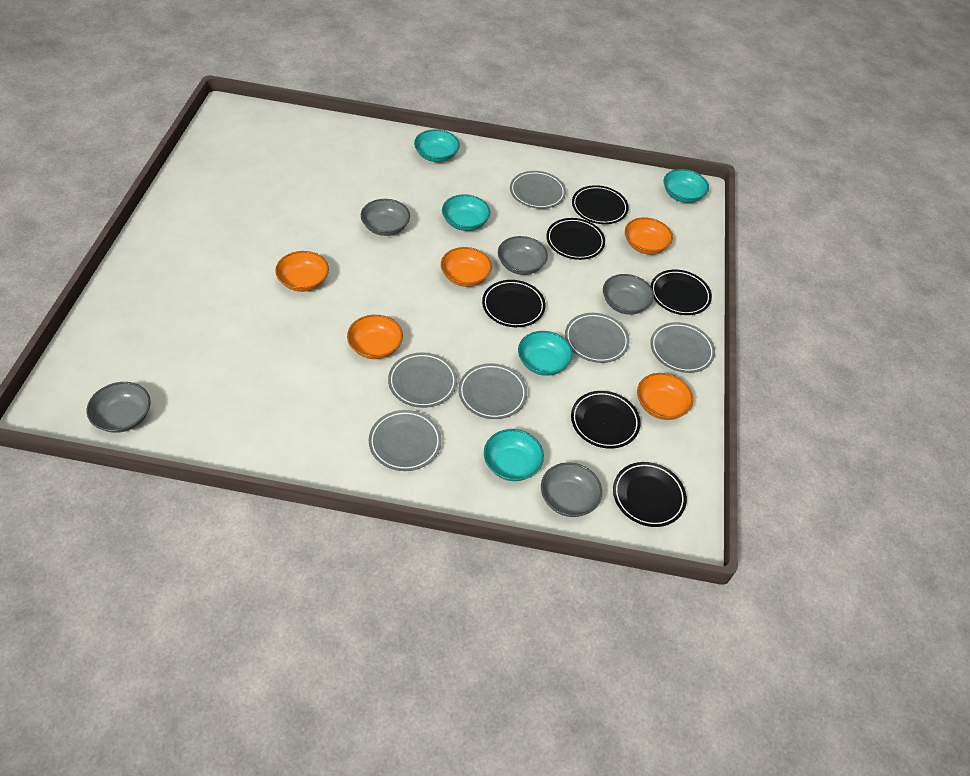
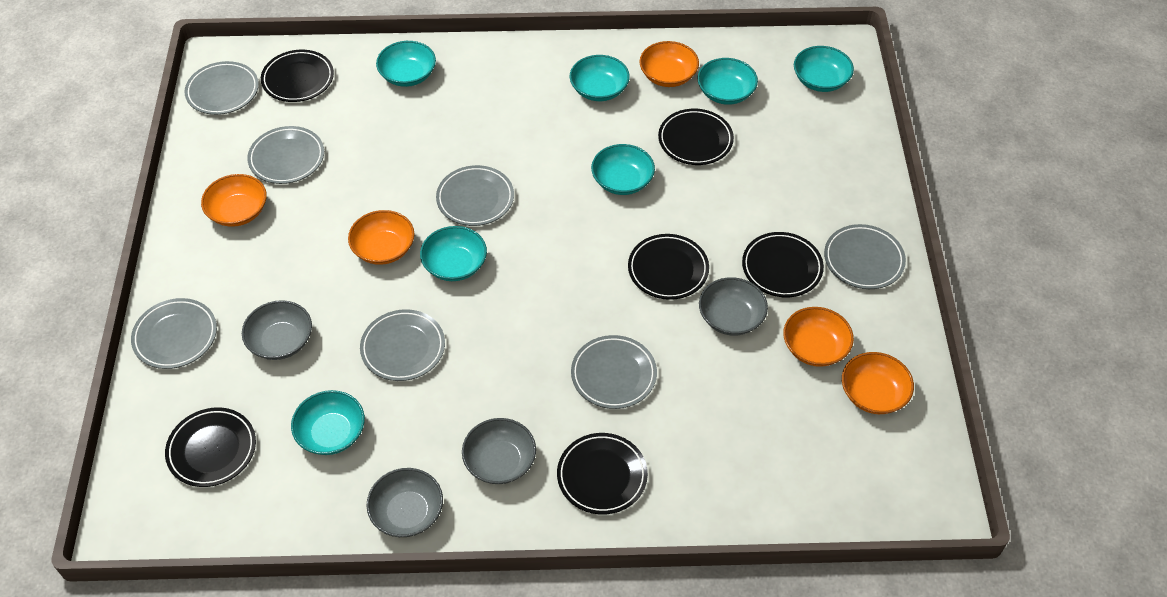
grey bowl: [87,382,151,433] [361,199,410,236] [498,236,548,275] [541,462,602,517] [603,274,654,315] = 5 -> [242,300,312,360] [367,468,443,537] [462,418,536,484] [699,277,768,336] = 4
grey plate: [369,410,442,471] [388,352,457,408] [458,363,527,419] [510,171,566,209] [565,313,629,363] [651,322,715,373] = 6 -> [131,298,217,369] [184,61,259,115] [247,126,324,184] [360,309,445,381] [436,165,514,226] [571,335,657,409] [824,224,906,289] = 7
turquoise bowl: [414,129,460,162] [442,194,490,231] [484,429,544,481] [518,331,573,376] [664,169,709,203] = 5 -> [291,390,365,455] [376,41,436,87] [420,226,487,281] [570,55,630,101] [591,144,655,195] [697,58,758,105] [794,46,854,92] = 7

